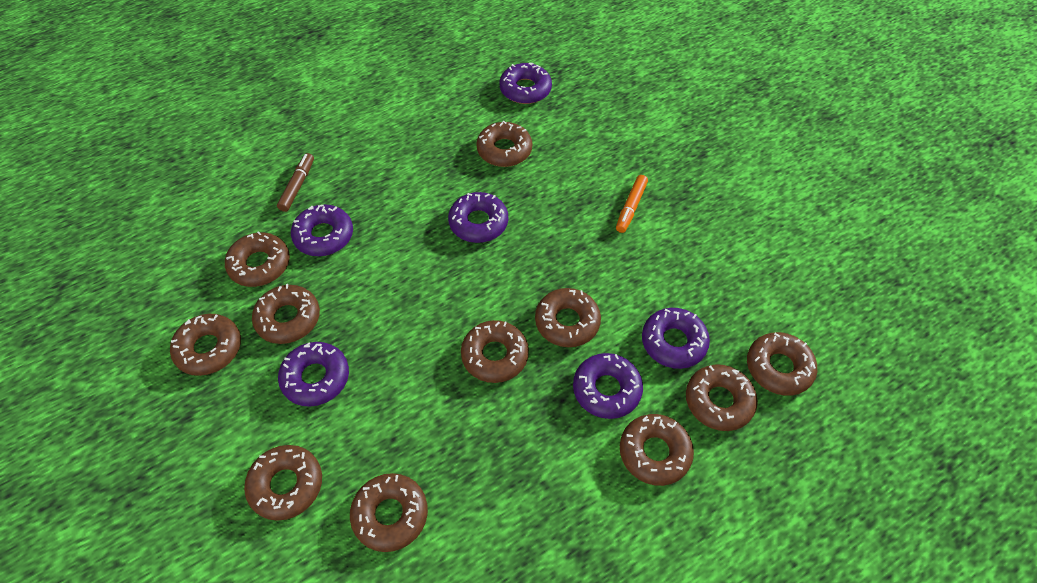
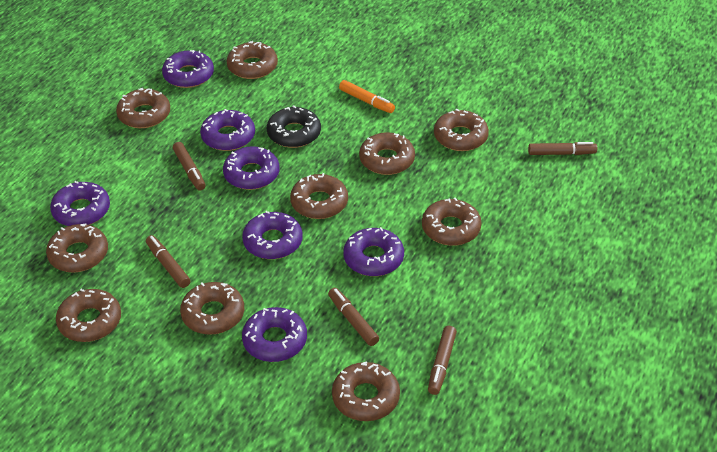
black donut: none = 0 -> [267,105,321,148] = 1
brown donut: [170,314,241,376] [225,231,290,287] [244,445,322,521] [252,284,320,344] [350,473,428,552] [461,320,529,383] [476,120,532,167] [535,288,601,347] [620,414,694,486] [686,364,758,431] [747,332,817,396] = 11 -> [46,223,108,273] [56,289,121,342] [116,88,170,128] [180,282,244,335] [227,41,278,79] [290,173,348,219] [332,361,400,421] [359,132,415,175] [422,198,482,246] [434,109,489,151] = 10
brown marker: [277,153,314,212] = 1 -> [146,235,191,288] [173,142,206,191] [328,288,379,346] [428,326,457,395] [528,142,597,155] = 5
purple donut: [278,342,349,407] [291,205,353,256] [448,192,508,243] [500,63,552,104] [573,353,643,419] [642,308,710,369] = 6 -> [50,181,110,226] [162,50,214,88] [200,109,255,151] [223,146,280,190] [242,211,303,259] [242,307,307,362] [343,227,404,276] = 7

